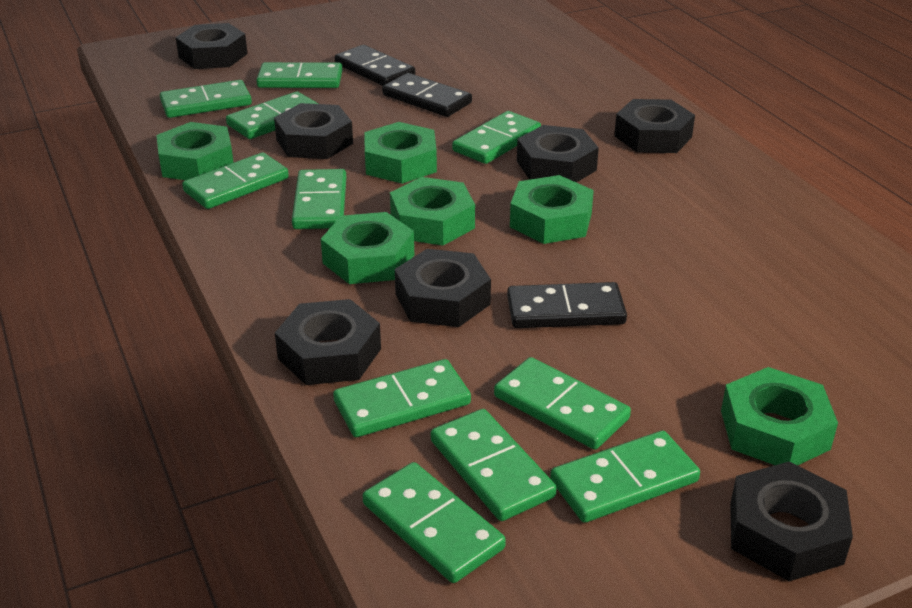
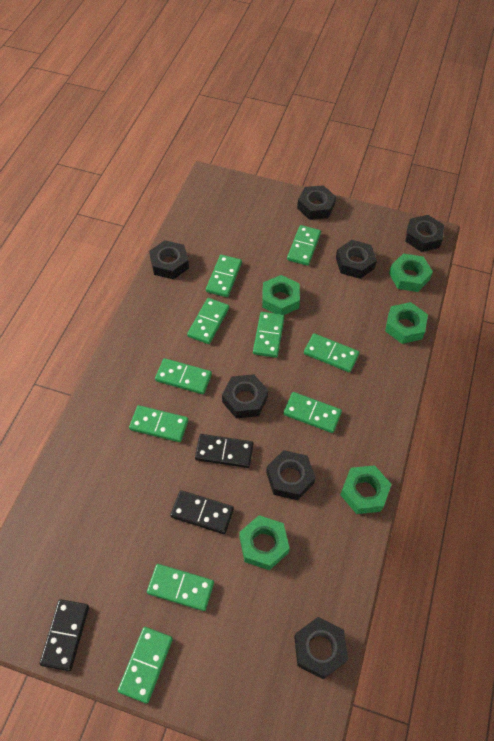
green domino: [160,80,252,118] [182,152,289,209] [226,91,319,139] [256,62,343,88] [292,169,346,229] [333,359,471,437] [363,462,506,583] [431,409,557,521] [452,111,541,164] [494,357,631,450] [550,431,700,523] = 11 -> [118,627,173,704] [129,405,188,442] [147,564,214,611] [155,358,212,394] [187,298,229,344] [206,255,242,297] [253,312,285,358] [283,392,342,433] [287,225,321,266] [304,333,359,372] = 10
green nut: [156,122,234,180] [321,212,414,284] [365,122,437,184] [390,177,475,246] [510,175,594,244] [721,367,838,466] = 6 -> [239,515,290,570] [262,275,300,315] [340,465,392,514] [385,302,428,344] [389,253,433,292] = 5

